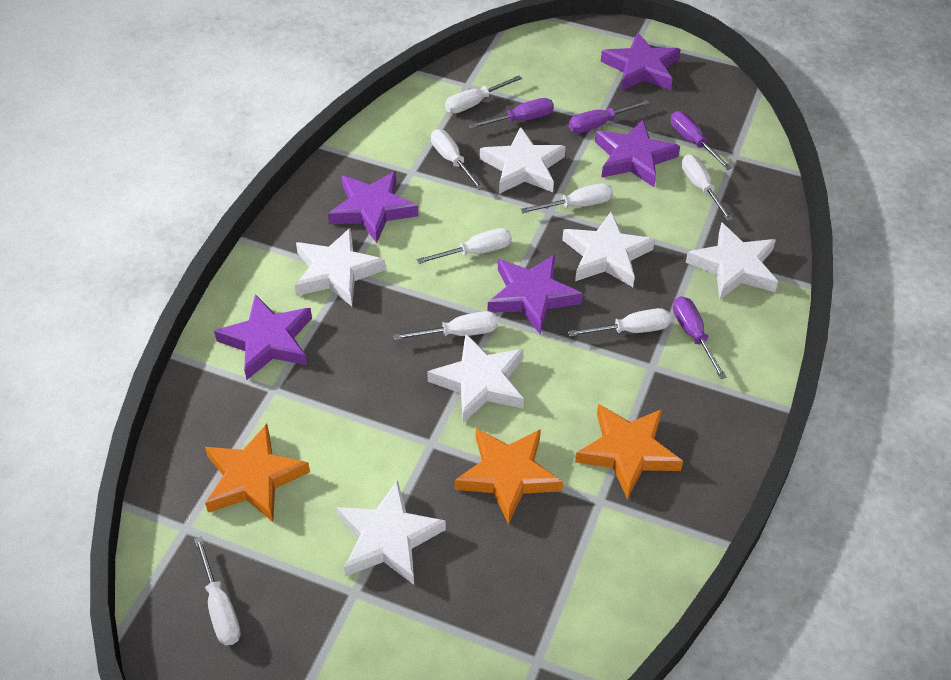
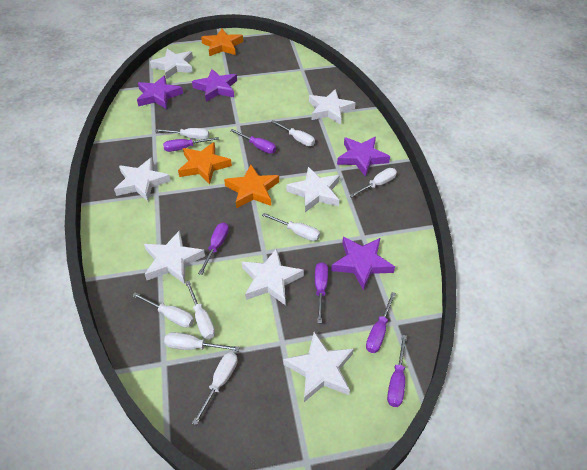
purple screwdriver: [469,98,554,129] [569,100,650,133] [671,111,732,170] [673,296,726,379] = 4 -> [163,137,219,152] [198,222,229,275] [230,129,276,154] [315,262,328,323] [366,292,396,353] [387,335,407,407] = 6
purple star: [214,294,312,380] [328,171,418,243] [488,254,583,334] [595,119,680,187] [601,32,681,91] = 5 -> [137,76,183,109] [192,69,237,102] [331,237,395,291] [337,137,390,177] = 4
white star: [295,228,386,306] [336,480,446,585] [427,333,524,423] [480,127,566,194] [562,212,655,287] [686,222,778,300] = 6 -> [114,157,171,201] [144,230,205,284] [150,49,193,79] [242,248,304,305] [283,332,354,402] [287,167,340,212] [309,89,356,125] = 7

